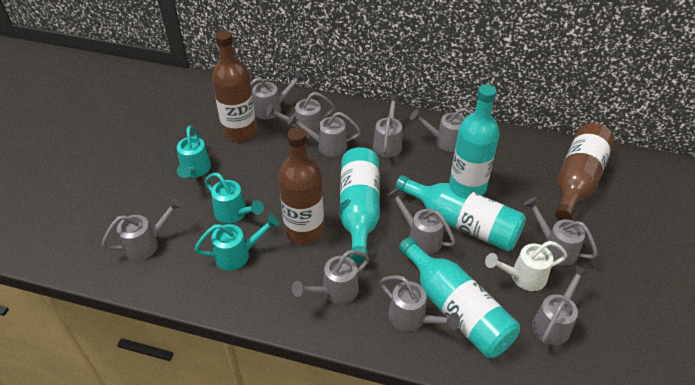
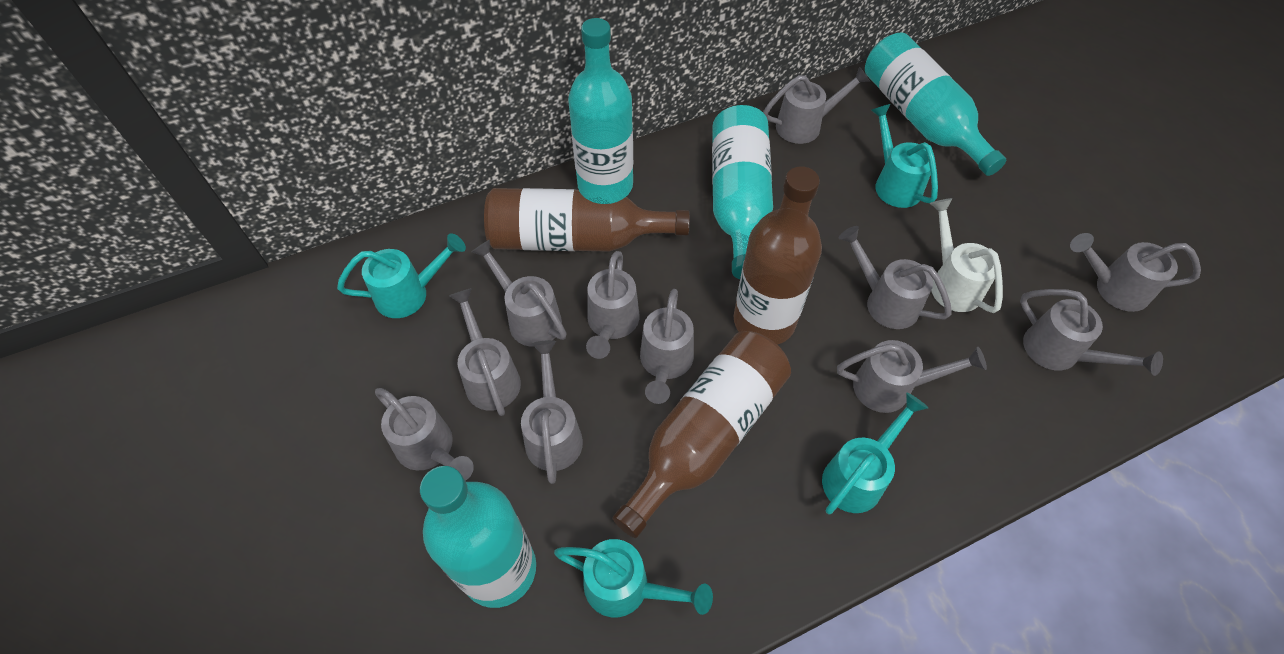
turquoise watering can: [177,126,211,178] [194,214,279,271] [205,173,264,224] = 3 -> [337,233,466,318] [554,539,713,617] [822,392,928,514] [871,104,938,208] = 4

